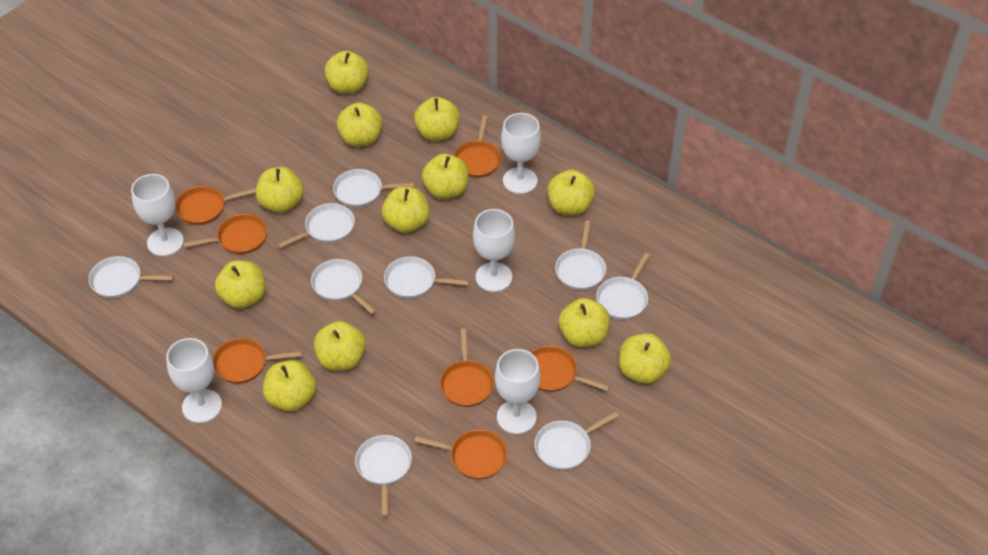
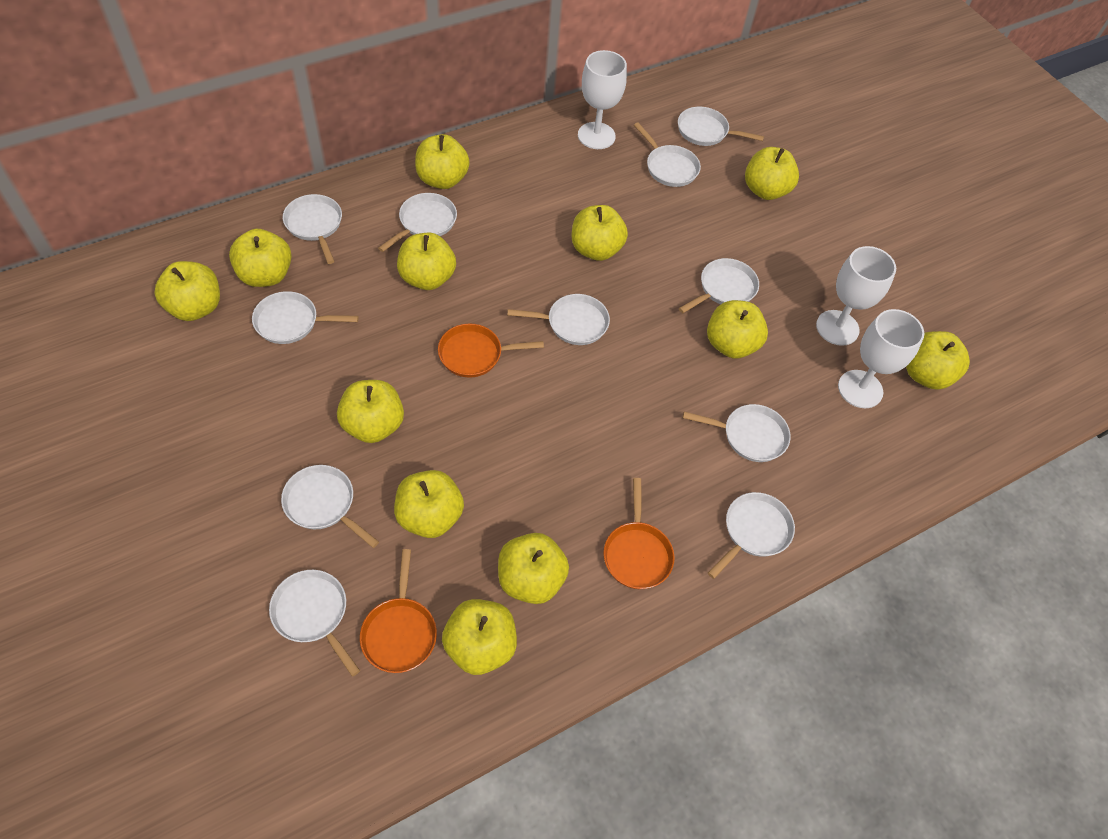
orange pan: [175,186,256,225] [183,214,267,254] [213,338,302,384] [414,429,507,479] [440,329,494,407] [454,115,501,178] [531,346,610,392] = 7 -> [360,549,437,673] [438,324,544,377] [603,478,675,589] = 3
white goblet: [131,174,184,256] [166,338,222,423] [473,209,515,292] [495,349,540,434] [501,113,541,194] = 5 -> [578,50,627,149] [816,246,896,346] [838,309,924,408] = 3
white pan: [89,256,174,298] [278,203,355,248] [311,259,376,314] [333,169,415,208] [355,435,412,517] [384,256,469,299] [535,411,619,470] [555,221,606,290] [596,252,650,320] = 9 -> [252,291,359,344] [269,570,360,677] [281,465,379,548] [283,194,342,264] [378,193,457,252] [507,294,610,345] [634,122,701,187] [678,107,764,146] [679,258,759,313] [683,404,791,462] [708,492,795,579] = 11

